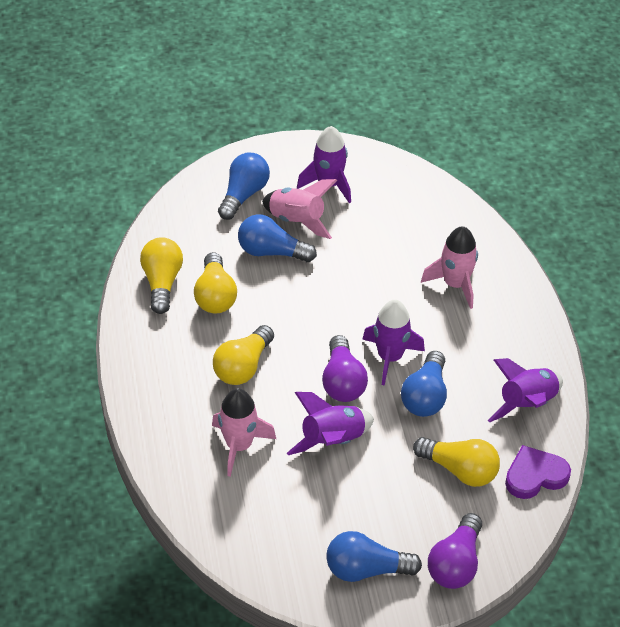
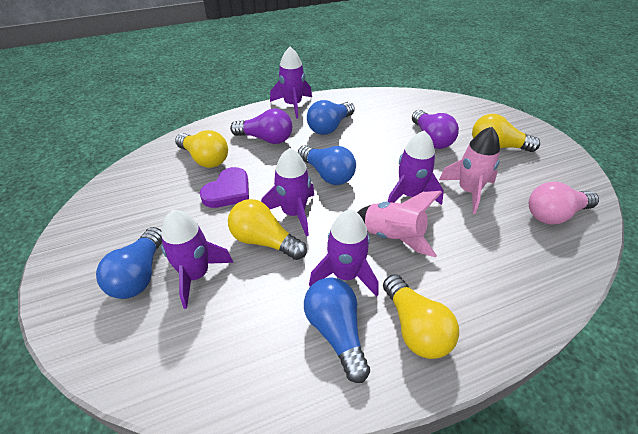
pink light bulb: none = 0 -> [529,182,599,224] = 1
pink rocket: [212,388,276,477] [262,179,337,239] [421,226,478,309] = 3 -> [357,191,442,257] [439,127,500,214] = 2
purple rocket: [287,392,374,455] [297,126,351,203] [362,300,425,386] [488,358,563,422] = 4 -> [161,210,234,309] [261,148,314,236] [270,47,312,119] [309,210,379,297] [388,130,444,205] = 5

